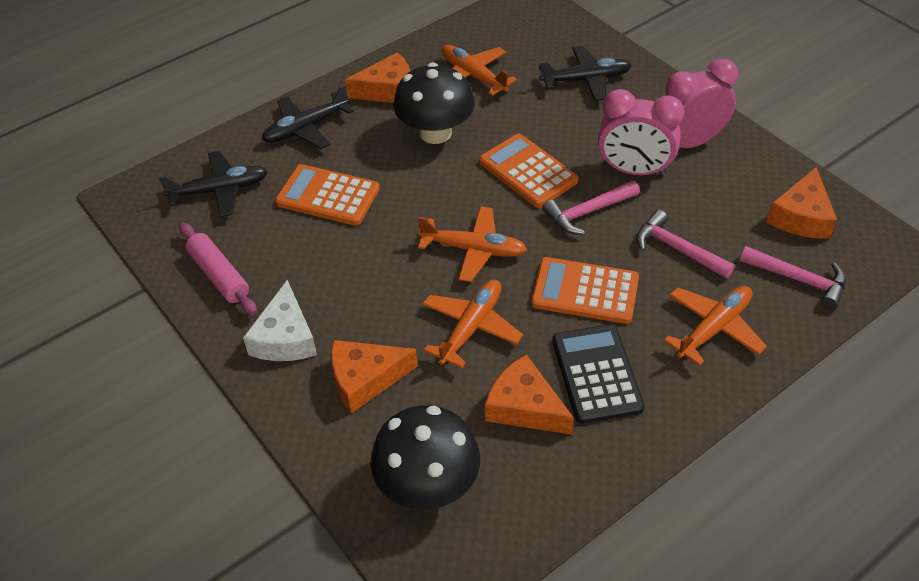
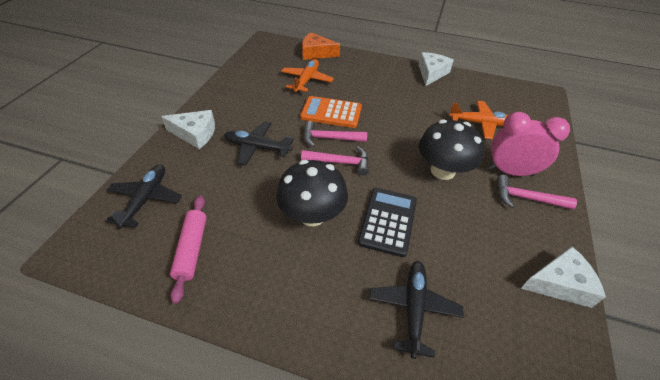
orange calculator: [275,164,380,226] [479,134,578,208] [531,257,639,324] = 3 -> [300,96,362,128] = 1
orange cheese: [331,340,418,414] [345,52,410,103] [485,354,574,434] [766,167,837,239] = 4 -> [302,32,340,60] = 1
orange plane: [417,206,527,282] [423,280,523,368] [442,45,517,96] [664,286,767,366] = 4 -> [281,59,334,92] [449,101,508,139] = 2
pink clock: [598,89,684,176] [665,59,738,148] = 2 -> [488,112,570,176] = 1
white cheese: [243,280,317,361] = 1 -> [161,110,215,149] [419,52,454,86] [520,247,606,308] = 3

